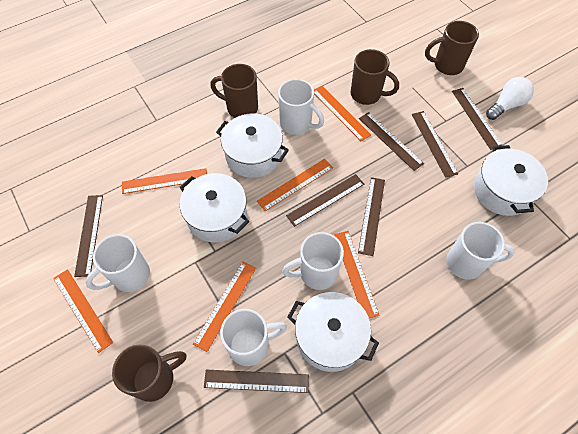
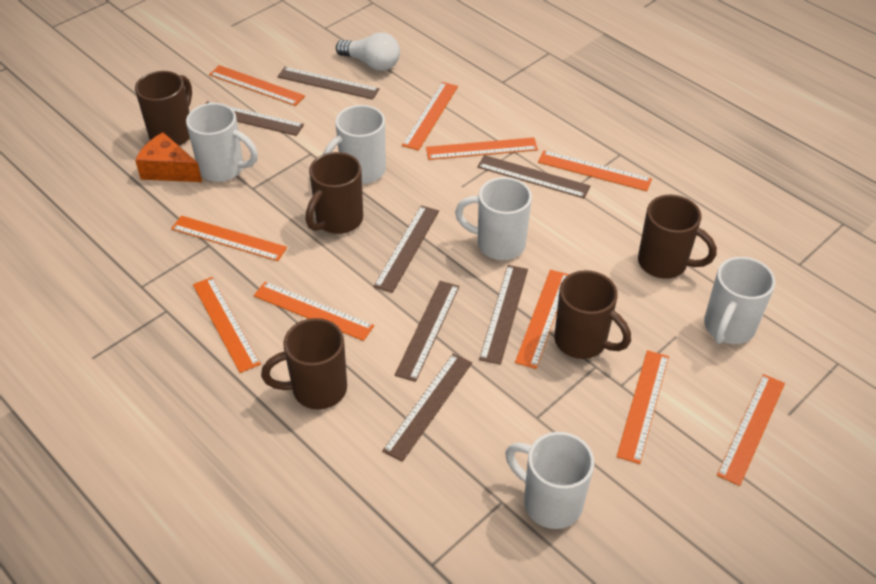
brown mug: [112,344,186,402] [210,64,258,118] [351,49,399,105] [425,21,479,75] = 4 -> [135,71,192,146] [261,318,347,410] [306,152,363,234] [554,270,631,359] [638,195,717,279] = 5
orange cheese: none = 0 -> [135,132,202,182] = 1
orange ruler: [53,269,113,353] [122,168,207,194] [193,262,256,352] [257,159,333,211] [314,86,371,141] [334,231,379,318] = 6 -> [171,215,287,261] [193,277,261,373] [209,65,305,106] [254,282,374,341] [402,82,458,151] [426,137,538,160] [515,270,570,369] [538,151,652,191] [616,350,669,464] [717,374,785,486] = 10
white pot: [180,173,249,243] [216,113,289,178] [287,292,379,372] [474,145,548,216] = 4 -> none = 0

